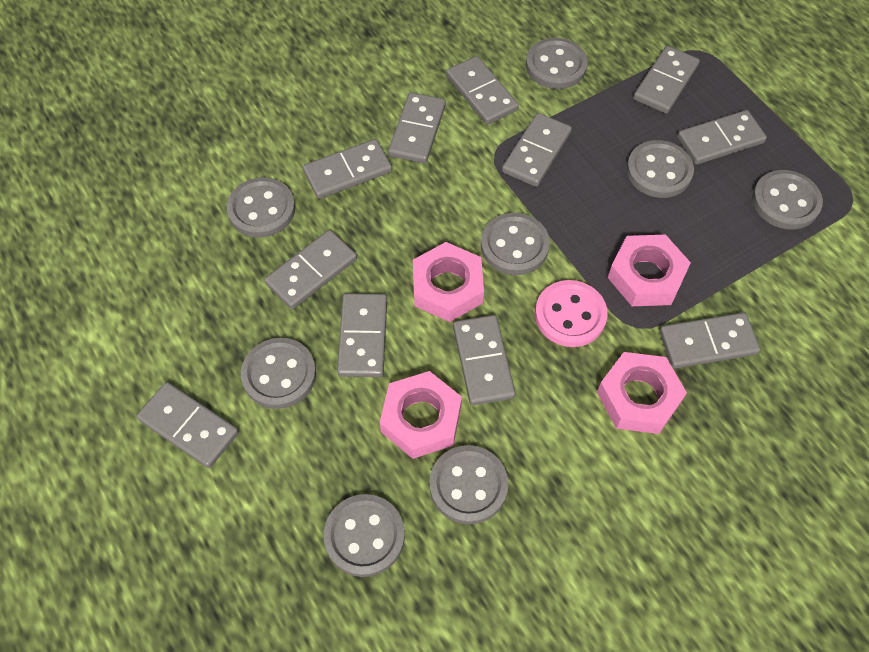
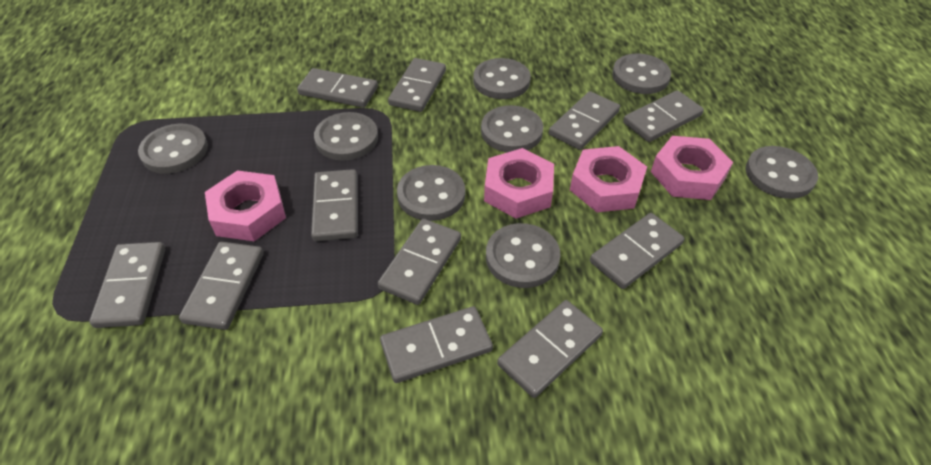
pink button: [535,280,608,347] = 1 -> none = 0

